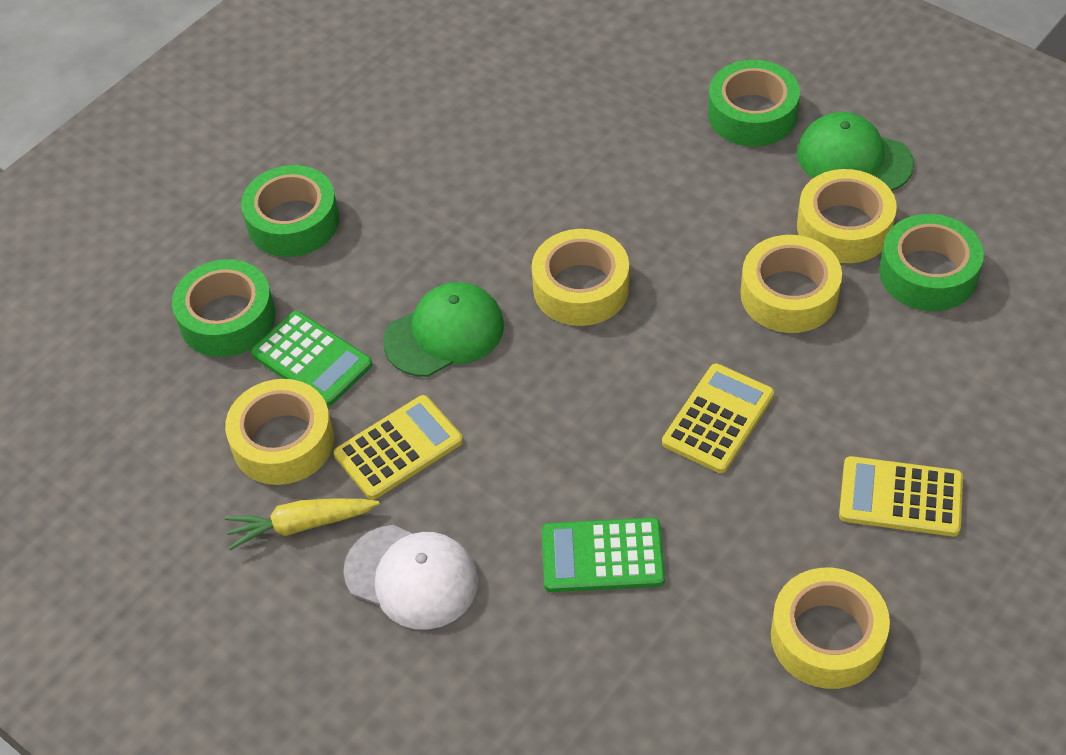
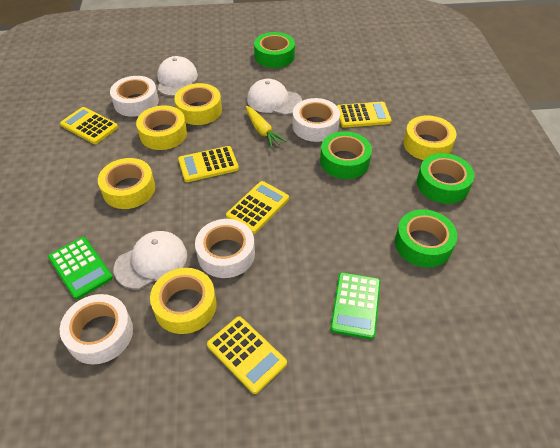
green cap: [383,282,504,377] [797,112,914,191] = 2 -> none = 0
white cap: [343,525,478,630] = 1 -> [114,231,187,289] [157,56,198,96] [247,79,302,115] = 3
white tape: none = 0 -> [60,294,133,364] [110,76,159,117] [195,219,255,278] [292,98,340,142] = 4
yellow calculator: [334,395,463,500] [662,363,774,473] [839,456,963,537] = 3 -> [60,107,118,144] [178,146,239,182] [207,316,287,394] [226,181,289,234] [337,102,391,128] = 5

